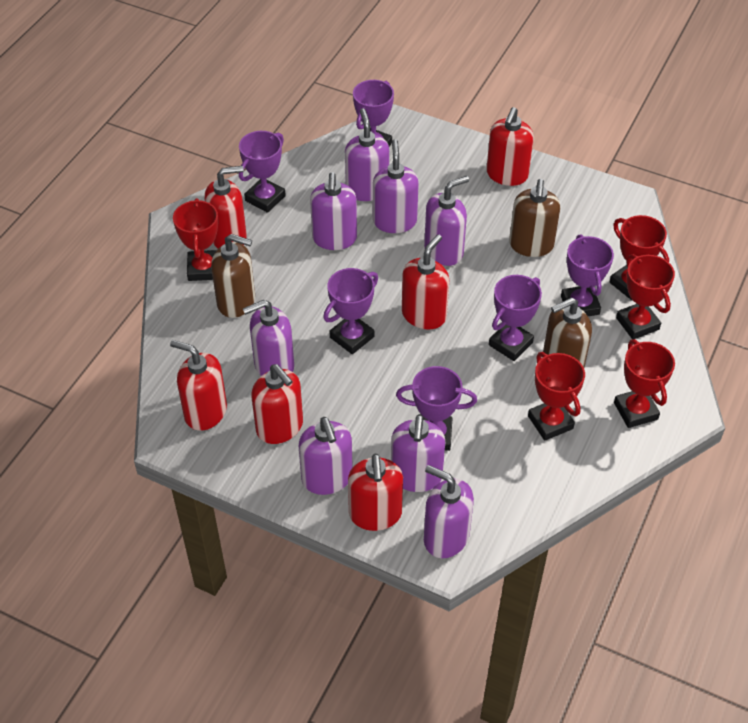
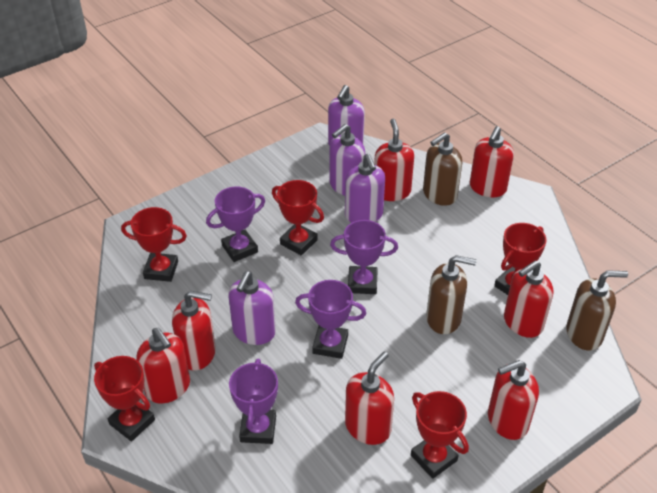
purple soap dispenser: [243,300,294,376] [299,417,353,495] [310,172,357,250] [345,108,389,201] [373,139,419,233] [391,415,445,492] [424,176,469,266] [424,465,474,558] = 8 -> [228,271,276,345] [328,85,365,146] [330,124,365,196] [345,154,385,223] = 4
purple trophy: [239,131,286,213] [323,268,378,354] [353,80,394,146] [396,366,477,451] [489,275,542,361] [561,234,614,316] = 6 -> [206,187,265,262] [229,359,278,444] [295,280,366,359] [330,220,398,294] = 4
red soap dispenser: [170,340,227,431] [205,166,247,249] [251,364,303,444] [348,454,403,531] [402,235,449,330] [486,107,534,186] = 6 -> [136,328,190,403] [172,291,216,370] [345,351,394,445] [374,119,414,201] [470,126,514,197] [488,360,539,440] [504,261,553,338] = 7

